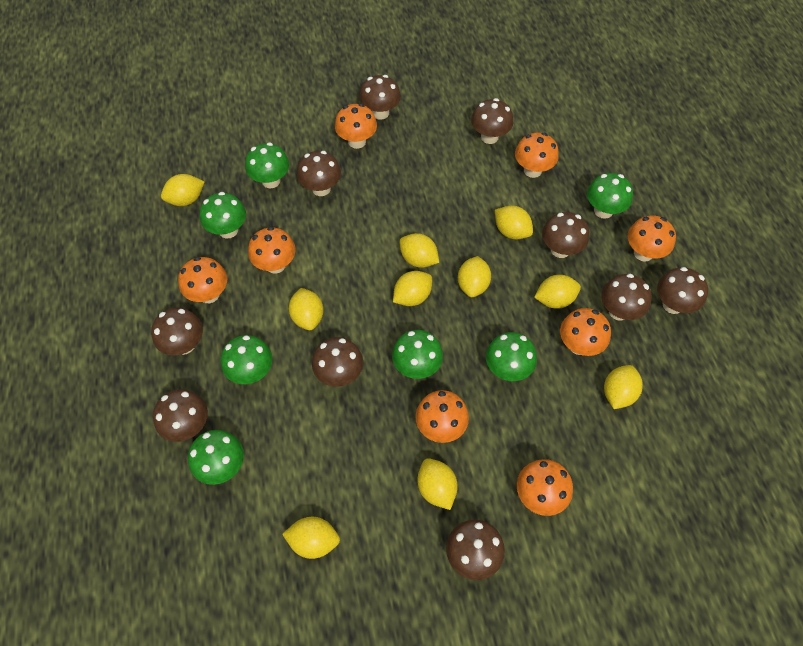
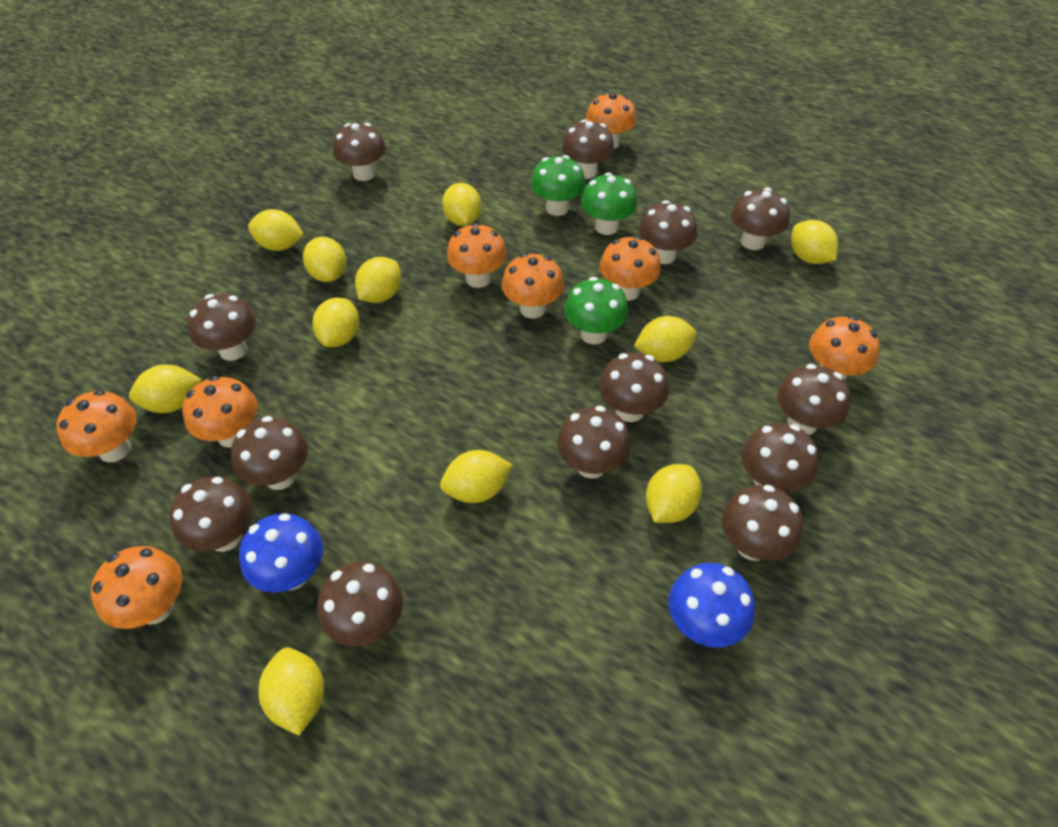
blue mushroom: none = 0 -> [239,513,323,592] [669,563,755,648] = 2
brown mushroom: [151,308,203,355] [153,389,208,442] [297,151,341,196] [312,337,363,387] [359,75,401,120] [446,520,505,580] [471,98,513,144] [542,212,589,258] [602,274,652,320] [657,267,708,314] = 10 -> [169,477,253,552] [187,294,256,361] [231,416,308,490] [317,562,403,646] [333,123,386,181] [557,406,631,479] [562,119,614,179] [599,353,669,422] [638,200,697,264] [722,485,803,561] [731,188,790,250] [741,423,819,492] [777,364,851,435] = 13
green mushroom: [188,430,244,485] [200,192,246,239] [221,335,272,384] [245,142,289,189] [392,330,443,379] [486,332,537,381] [587,173,633,219] = 7 -> [531,155,586,216] [564,277,628,344] [581,172,637,235] = 3
yellow lemon: [161,174,204,206] [282,517,340,559] [289,288,323,330] [393,271,432,306] [400,233,439,268] [417,458,458,510] [458,256,491,297] [495,205,533,240] [534,275,581,309] [604,365,643,409] = 10 -> [129,364,202,413] [248,209,303,251] [258,647,324,735] [303,237,346,282] [312,298,359,347] [355,257,401,303] [440,450,512,503] [442,183,481,226] [634,316,696,362] [646,464,702,523] [791,220,838,264] = 11

